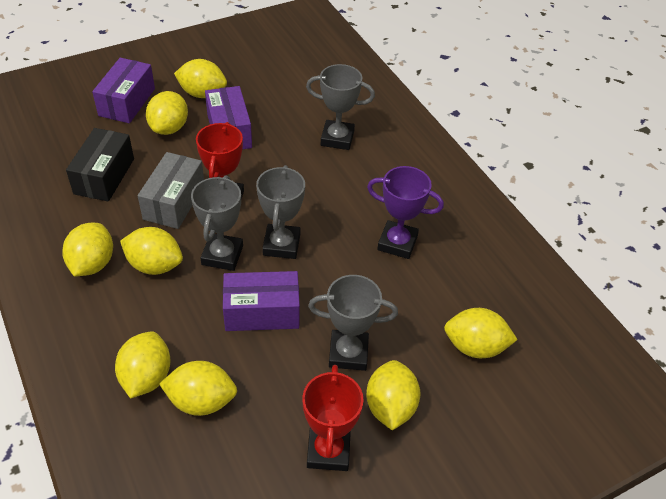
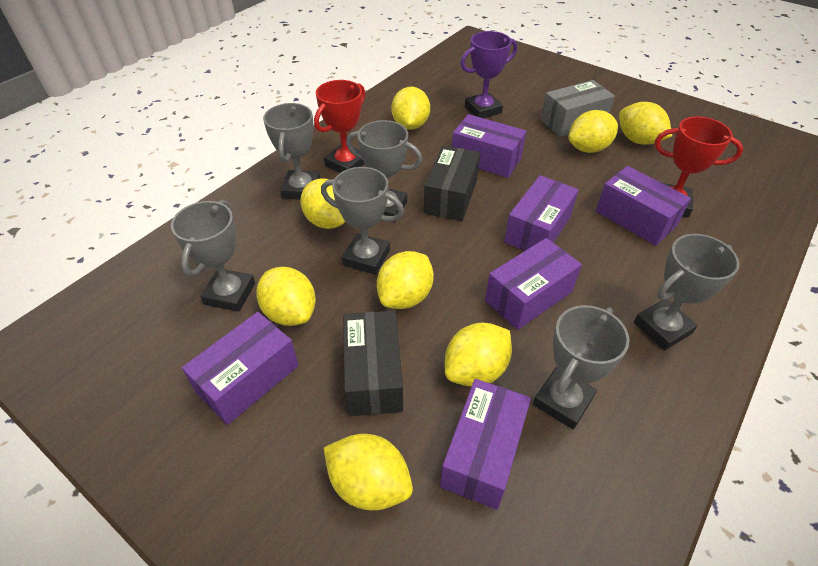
black box: [66,128,134,202] = 1 -> [343,310,403,416] [424,146,480,221] = 2
grey trophy: [191,175,243,271] [256,165,305,259] [306,64,375,150] [308,275,398,371] = 4 -> [171,200,255,312] [263,103,320,200] [321,167,404,275] [346,120,423,222] [533,305,630,429] [634,234,740,350] = 6
purple box: [92,58,155,123] [205,86,252,149] [223,271,300,331] = 3 -> [182,312,299,425] [440,379,531,510] [452,114,526,178] [485,238,582,330] [504,175,579,251] [596,166,691,246] = 6

